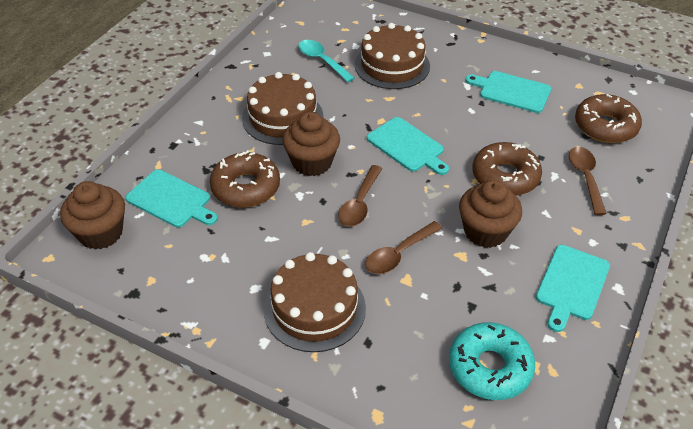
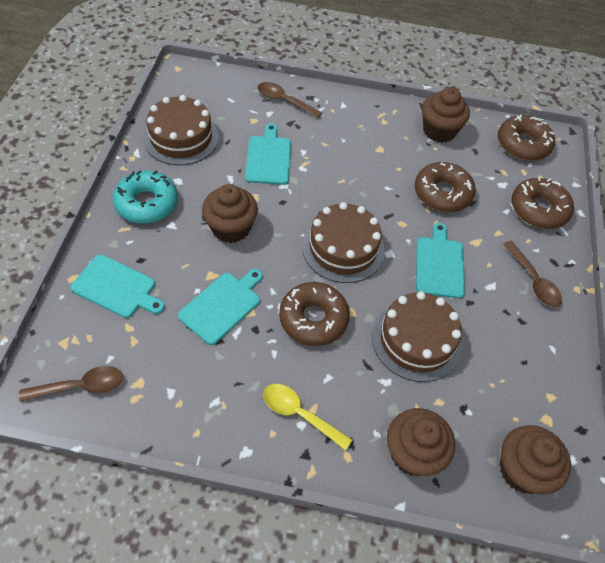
brown cupcake: [60,181,125,250] [282,112,340,176] [459,180,522,248] = 3 -> [202,184,258,243] [387,408,455,476] [422,87,470,143] [500,425,571,494] = 4
brown donut: [210,150,280,207] [473,142,542,196] [575,94,642,143] = 3 -> [279,282,350,346] [415,162,476,212] [498,114,555,161] [511,176,574,229] = 4
turquoise spoon: [298,40,355,82] = 1 -> none = 0
yellow spoon: none = 0 -> [263,384,352,451] = 1

